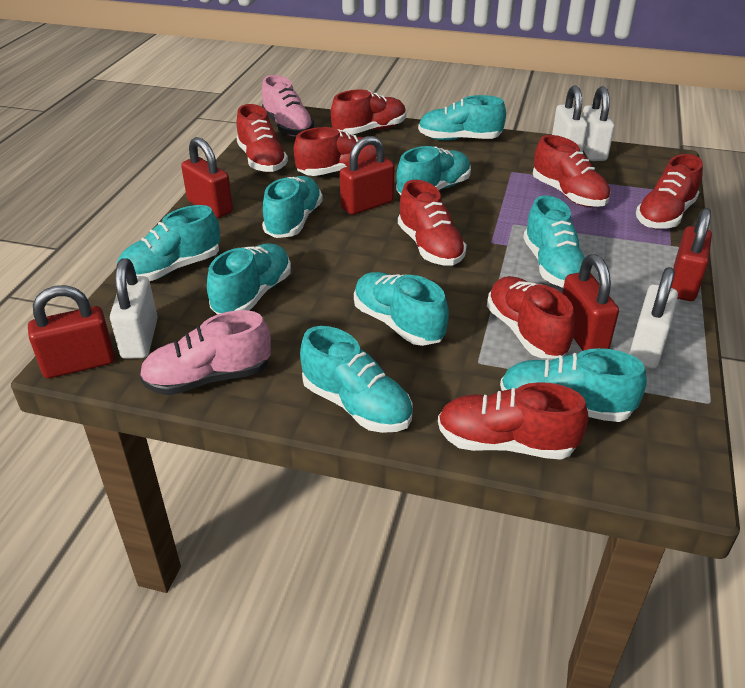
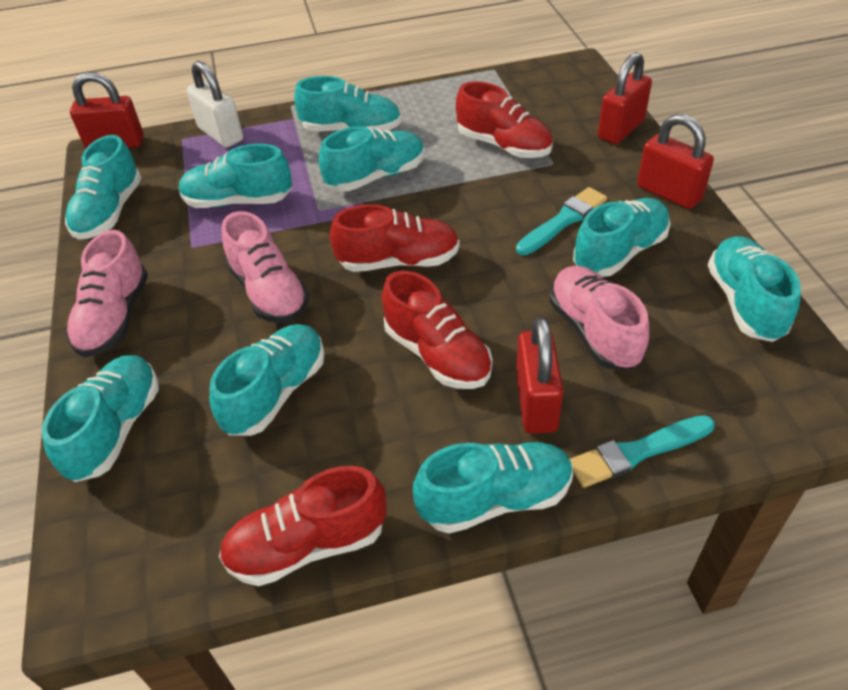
pink shoe: [139,310,271,395] [262,75,314,137] = 2 -> [66,230,148,357] [222,211,309,323] [549,266,649,370] = 3
red padlock: [28,285,115,378] [181,137,233,218] [340,136,394,215] [562,254,619,351] [671,208,712,301] = 5 -> [70,72,144,149] [516,317,564,434] [598,52,652,144] [637,114,714,209] = 4
red shoe: [237,104,288,172] [294,127,376,176] [331,89,406,135] [398,180,467,266] [438,382,588,460] [487,276,575,359] [533,135,610,207] [636,154,703,229] = 8 -> [219,466,387,586] [330,204,460,272] [382,271,493,389] [456,81,553,158] = 4
turquoise brush: none = 0 -> [516,187,607,255] [570,415,715,488] = 2
white padlock: [110,258,158,359] [552,85,588,152] [582,86,615,161] [629,267,678,369] = 4 -> [187,61,243,148] = 1

